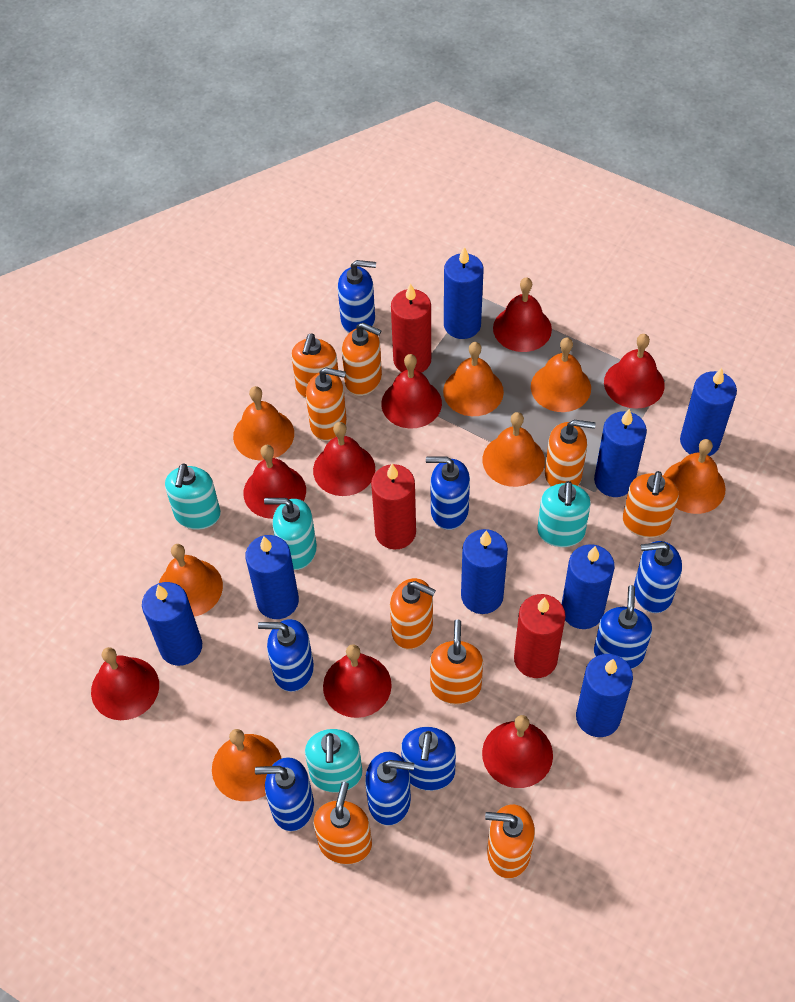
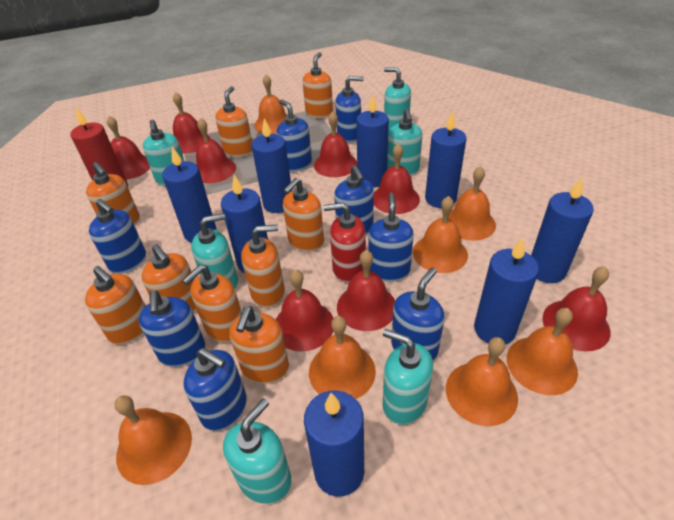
red candle: [371,464,416,550] [391,283,431,373] [514,594,566,678] = 3 -> [70,108,128,187] = 1
red soap dispenser: none = 0 -> [324,202,366,283] = 1
turquoise soap dispenser: [165,463,221,530] [264,498,317,570] [305,729,363,793] [537,481,591,547] = 4 -> [143,120,184,186] [191,213,238,290] [223,398,291,504] [383,329,433,425] [384,67,411,131] [387,109,423,176] = 6

